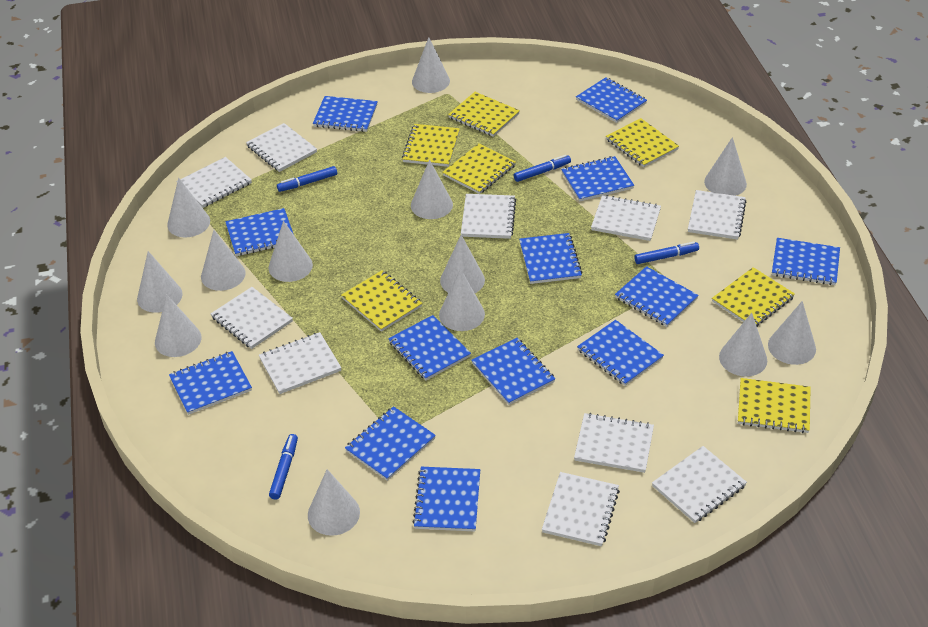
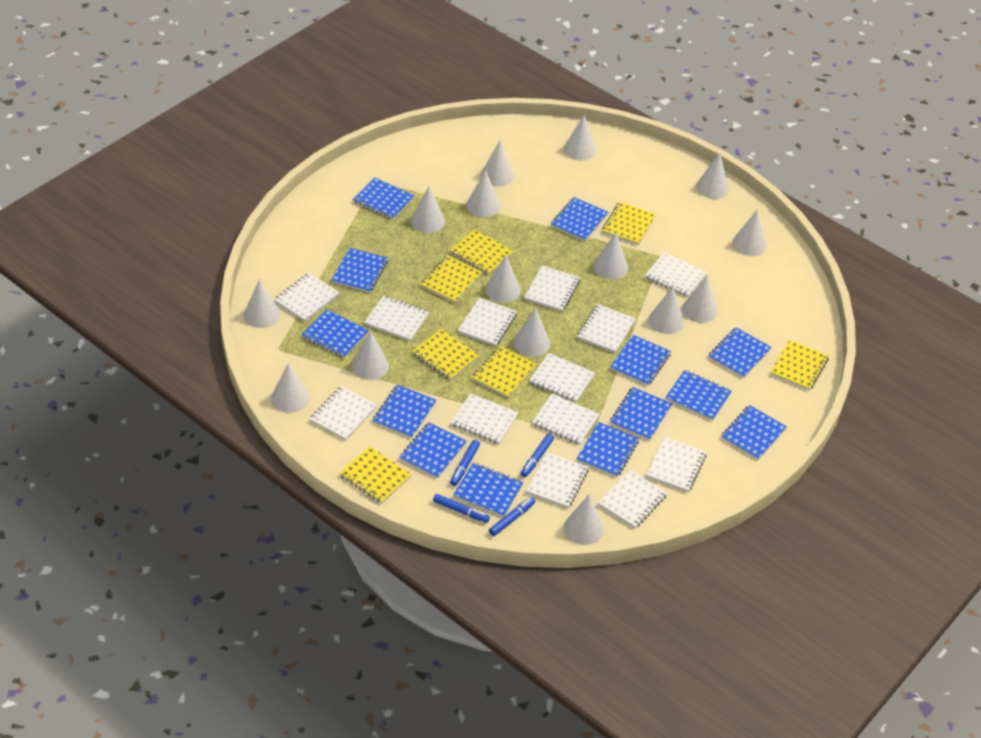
white cone: [137,251,183,313] [155,294,202,357] [167,178,210,238] [201,230,245,291] [269,221,313,282] [308,469,360,536] [411,160,453,219] [412,37,450,93] [439,269,485,331] [440,235,485,293] [704,137,747,196] [719,313,767,377] [768,301,816,365] = 13 -> [244,279,280,328] [271,363,309,413] [352,330,389,380] [411,186,445,233] [466,170,500,217] [481,140,514,187] [485,255,521,303] [514,308,550,357] [564,115,596,161] [564,494,604,545] [593,232,628,280] [649,286,684,334] [682,275,718,323] [696,153,729,199] [733,209,767,256] = 15
white notebook: [176,157,252,208] [211,287,293,349] [246,123,317,172] [259,332,341,394] [461,194,516,239] [542,472,620,546] [574,413,654,473] [591,195,661,241] [652,446,747,523] [688,190,746,240] = 10 -> [274,273,339,322] [310,386,377,441] [364,296,429,341] [451,393,519,444] [458,298,517,346] [524,265,580,312] [526,452,589,508] [529,353,595,403] [532,394,599,445] [577,304,636,353] [598,470,667,529] [645,252,707,297] [646,437,707,492] = 13

